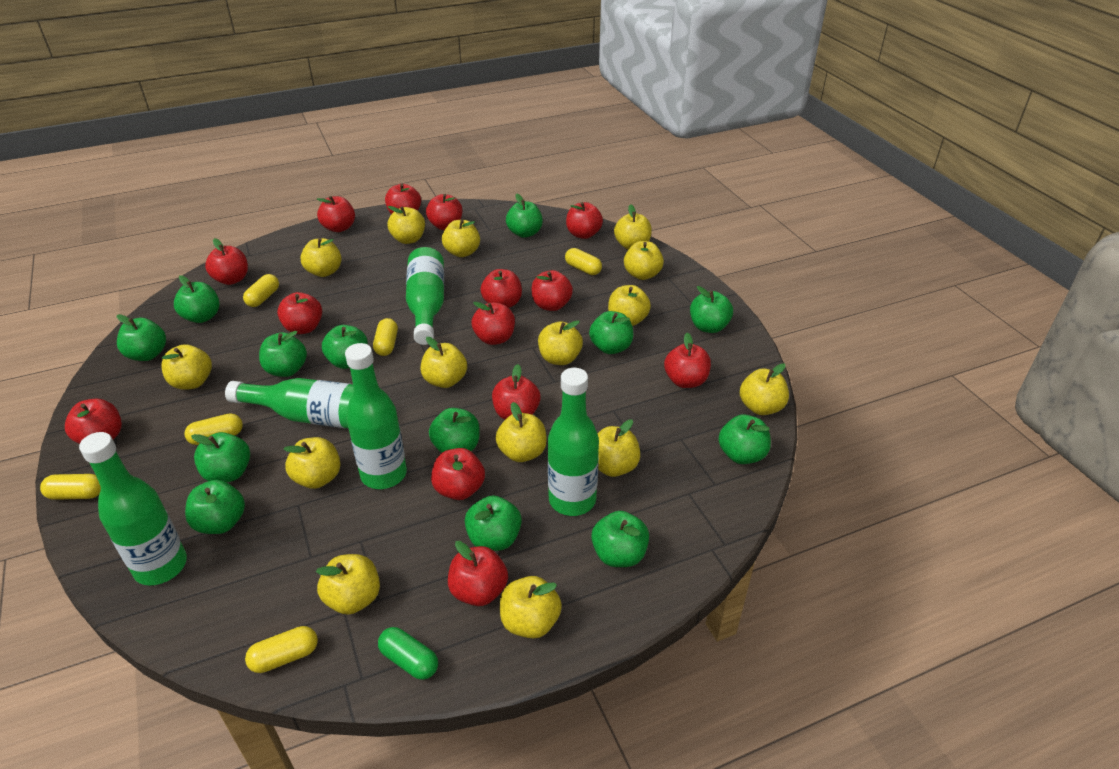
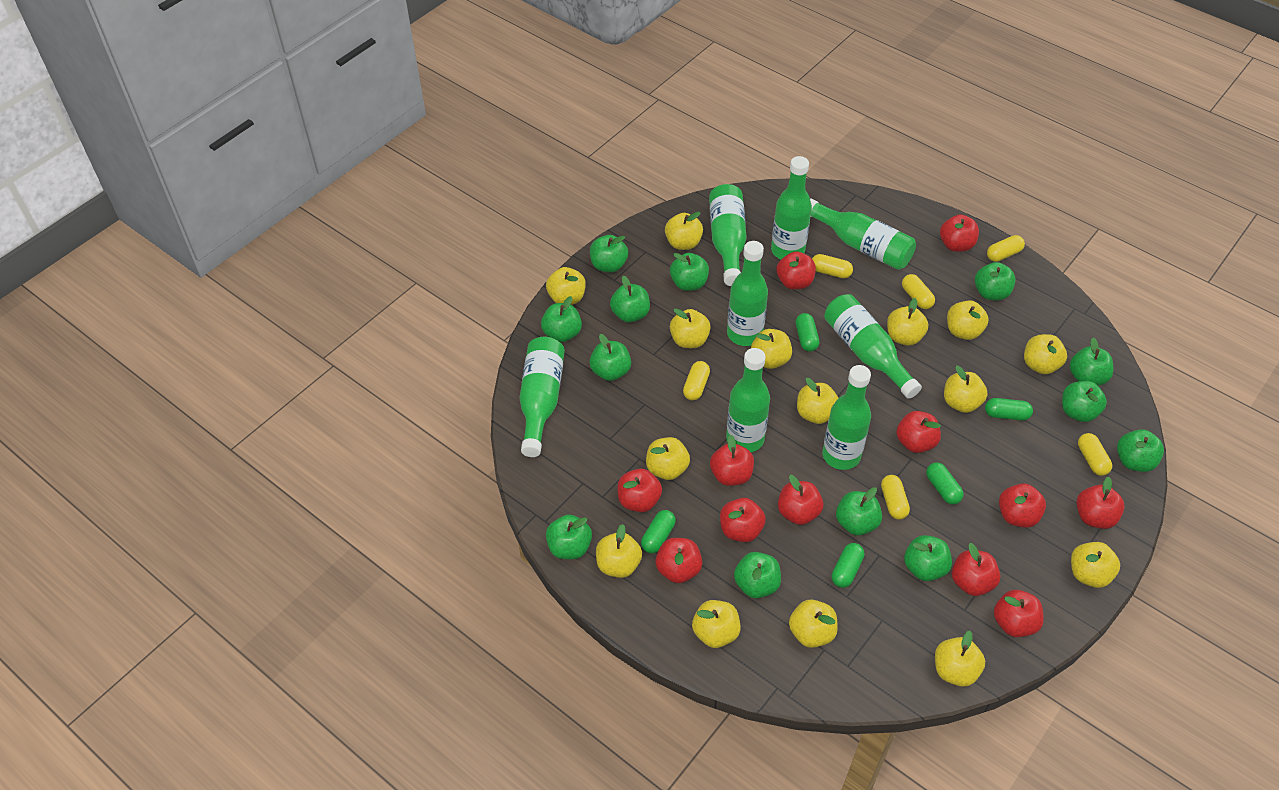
green bottle: [79,432,187,586] [225,378,353,428] [345,343,407,489] [406,247,444,345] [548,368,599,516] = 5 -> [519,337,565,457] [709,184,747,286] [726,348,770,452] [727,241,768,346] [771,156,812,259] [810,198,916,270] [822,365,871,470] [824,294,922,399] = 8
green capsule: [378,627,438,680] = 1 -> [641,510,676,553] [795,313,820,352] [832,543,864,588] [926,462,964,505] [985,398,1033,421] = 5
red apple: [65,399,122,444] [205,238,248,285] [277,292,322,334] [317,196,355,232] [385,184,421,214] [426,194,462,230] [431,448,485,500] [448,541,508,606] [471,302,515,345] [481,269,522,308] [492,364,540,420] [531,270,573,311] [566,202,603,239] [664,333,711,388] = 14 -> [617,469,662,512] [655,538,702,583] [710,435,754,486] [720,498,766,542] [776,251,816,290] [778,475,823,525] [896,411,941,453] [940,214,979,252] [952,543,1001,596] [994,590,1044,637] [999,483,1046,528] [1076,477,1125,529] = 12

